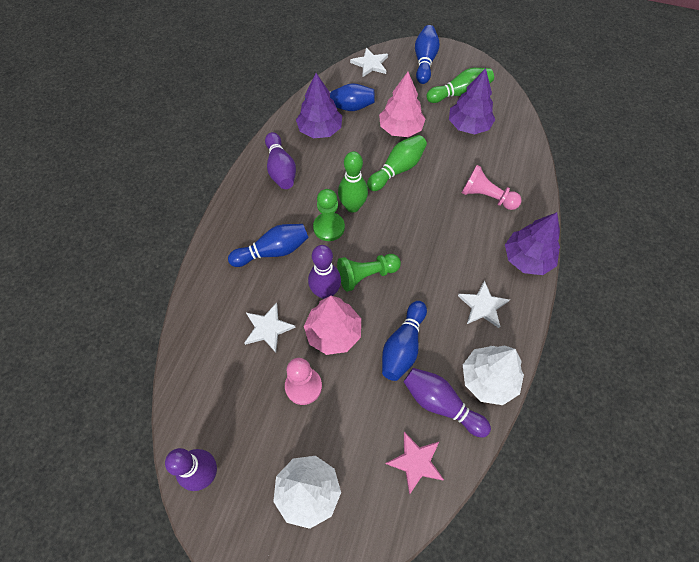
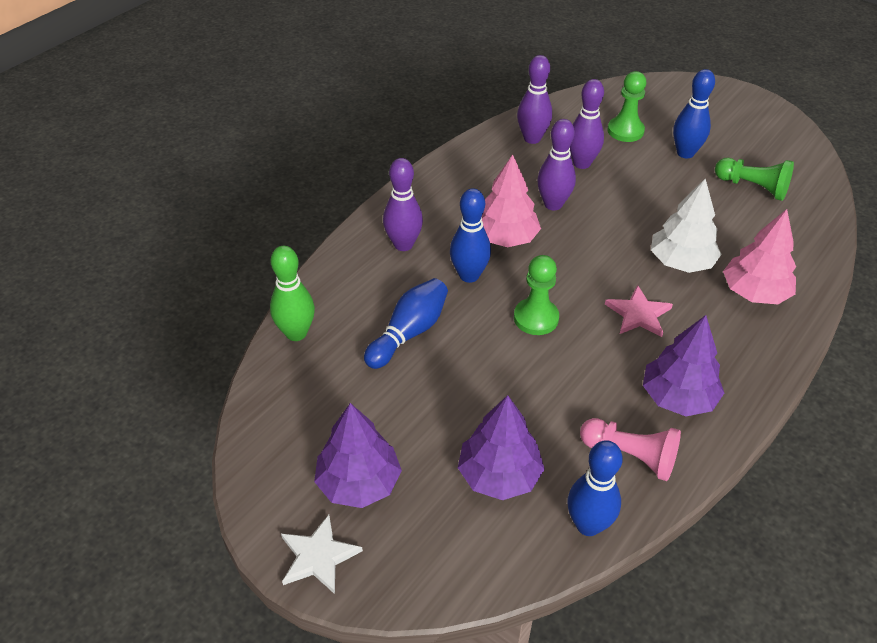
green bowling pin: [338,151,368,213] [367,135,427,191] [426,68,494,103] = 3 -> [270,246,315,341] = 1
green pawn: [313,189,345,241] [337,254,401,292] = 2 -> [514,255,559,335] [608,71,646,142] [715,158,794,201] = 3
pink pawn: [285,358,322,405] [461,165,521,210] = 2 -> [580,418,681,481] = 1
white star: [244,303,296,352] [350,47,388,77] [458,280,510,328] = 3 -> [281,515,363,594] = 1
white tree: [273,456,341,529] [463,346,524,405] = 2 -> [651,178,722,273] = 1

